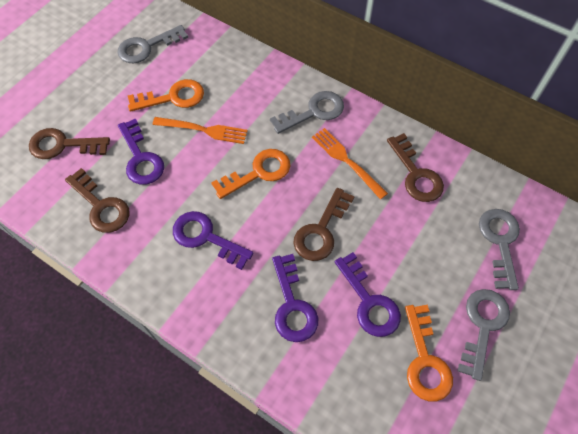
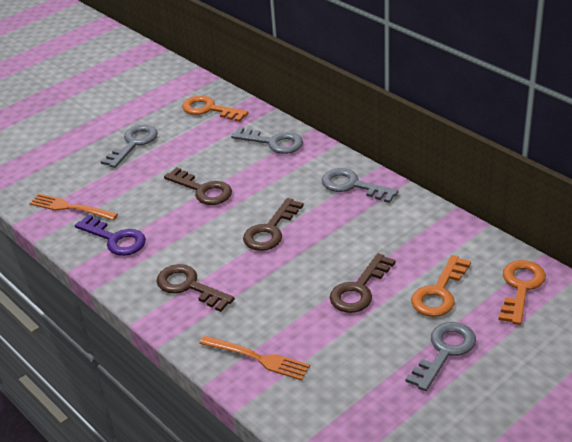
purple key: [118,118,164,185] [173,211,254,270] [272,254,318,342] [335,252,401,337] = 4 -> [75,215,146,256] = 1

